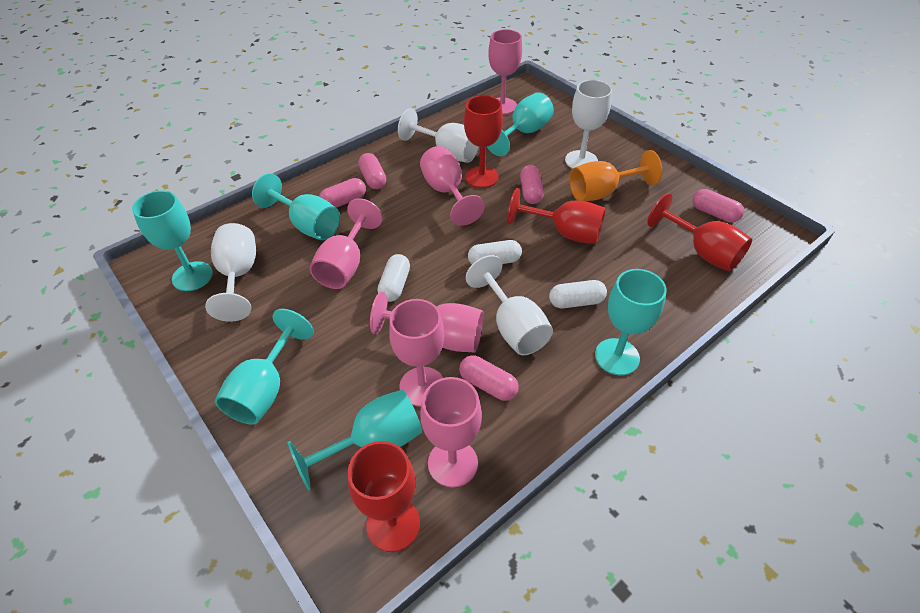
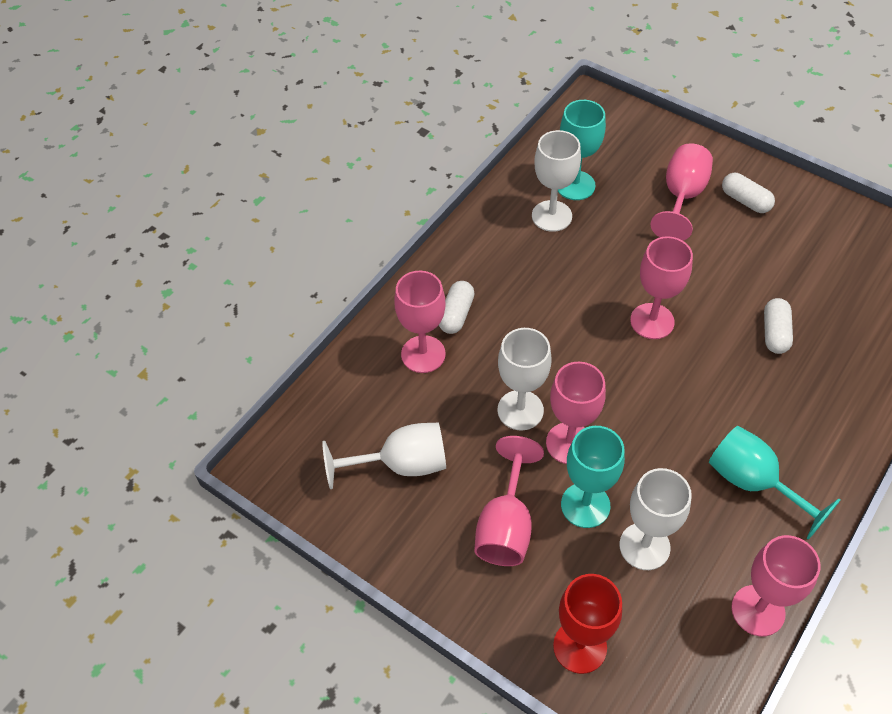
orange goblet: [570,150,662,201] = 1 -> none = 0
pink capsule: [319,178,366,208] [358,153,386,189] [459,355,519,401] [520,165,544,204] [693,189,744,222] = 5 -> none = 0
red goblet: [348,441,420,552] [464,95,503,188] [507,188,606,244] [647,193,752,272] = 4 -> [553,574,622,674] = 1
turquoise goblet: [132,190,213,291] [215,309,314,425] [252,173,340,240] [288,390,422,491] [487,92,554,156] [595,269,667,376] = 6 -> [558,100,606,200] [561,426,625,528] [709,426,840,540] = 3

